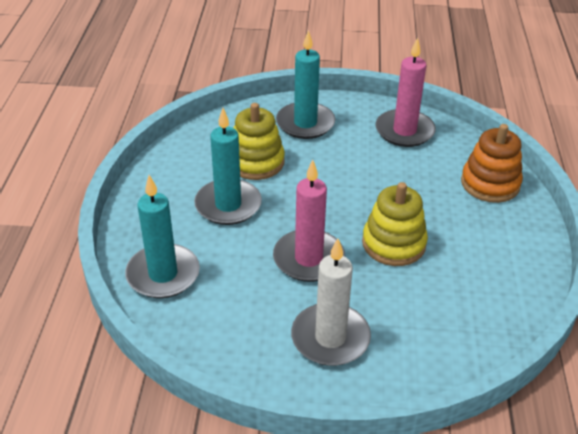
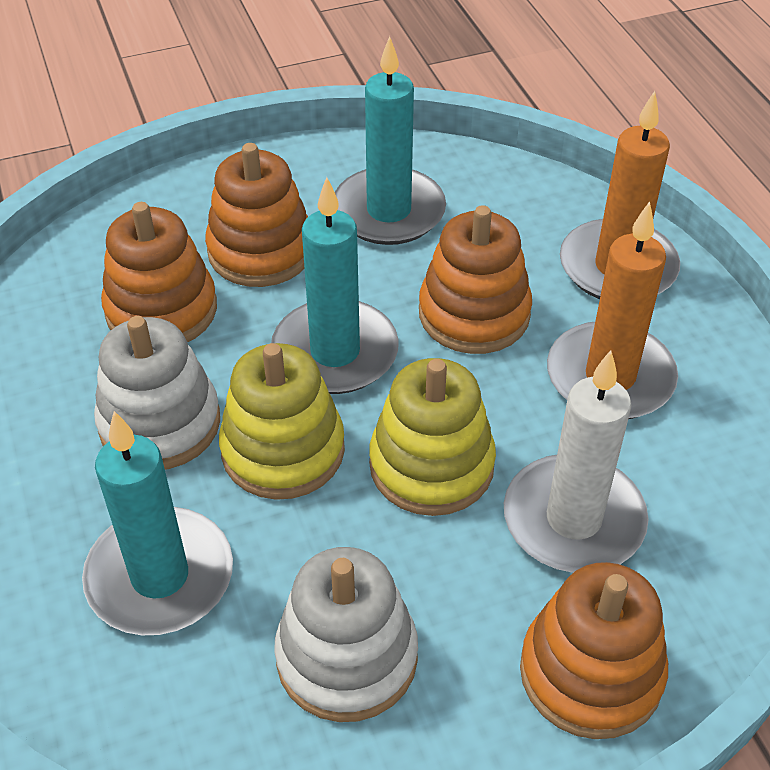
orange candle: none = 0 -> [547,201,678,419] [560,91,680,299] = 2
orange stacking toy: [461,124,523,203] = 1 -> [101,202,217,342] [205,143,308,287] [419,205,532,354] [520,562,668,739] = 4
pink candle: [273,160,345,282] [375,37,436,147] = 2 -> none = 0
white stacking toy: none = 0 -> [94,316,220,470] [274,547,418,722] = 2

